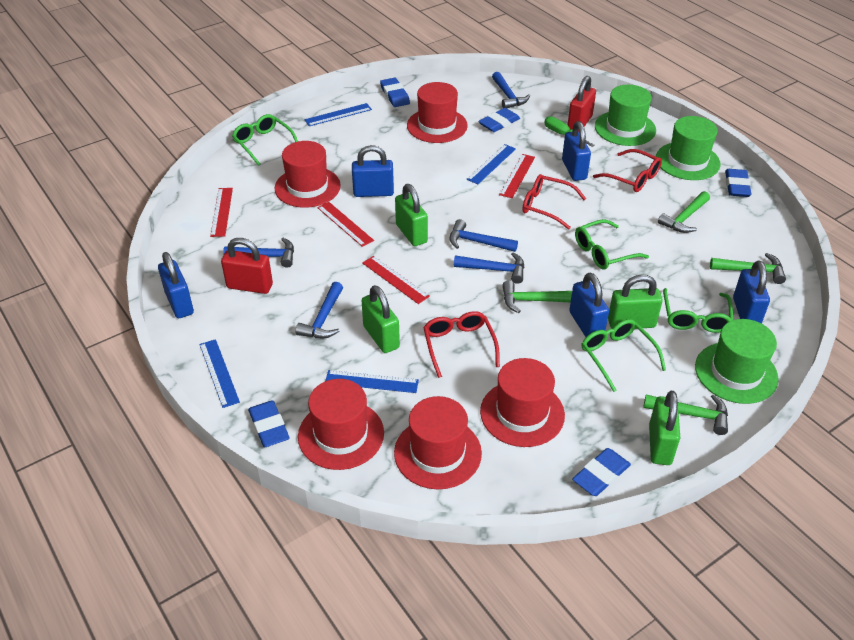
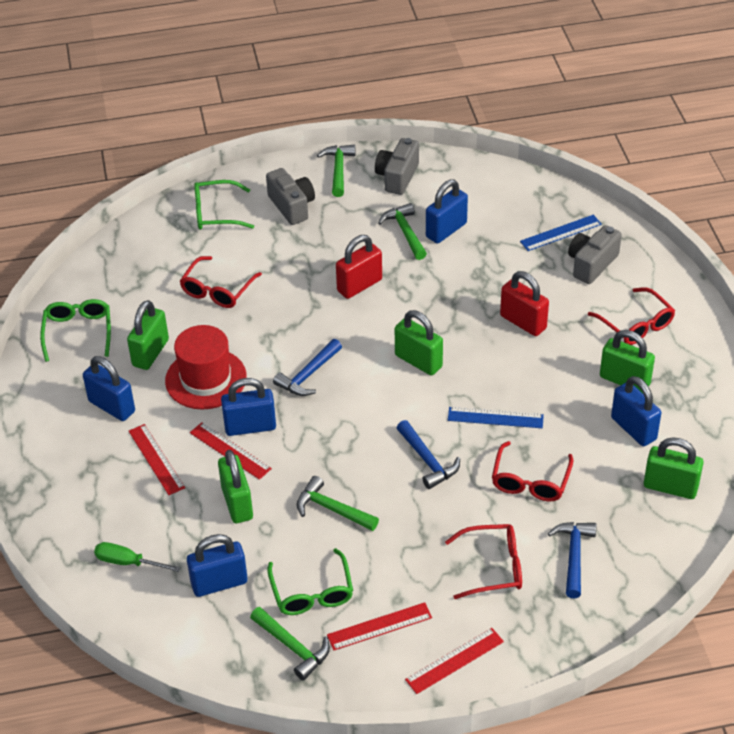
blue eraser: [248,400,290,447] [380,78,410,107] [478,108,520,132] [572,448,631,496] [725,169,751,197] = 5 -> none = 0
blue hammer: [223,238,294,268] [295,282,343,338] [449,219,518,252] [454,252,524,284] [492,72,530,108] = 5 -> [273,339,342,396] [397,420,460,489] [548,522,596,598] = 3
blue ruler: [199,339,240,408] [304,103,372,126] [325,370,419,393] [466,144,516,184] = 4 -> [448,407,544,428] [520,215,602,251] = 2
green glasses: [232,114,298,166] [575,219,649,270] [582,319,666,392] [663,288,733,333] = 4 -> [40,299,111,362] [194,180,254,230] [267,548,353,615] = 3
green hat: [595,85,656,146] [656,116,721,180] [695,319,779,404] = 3 -> none = 0
green padlock: [361,285,400,353] [395,184,428,246] [608,274,663,329] [649,391,680,465] = 4 -> [127,300,169,370] [218,450,253,523] [395,310,443,375] [600,330,655,393] [644,437,704,499] = 5
grey camera: none = 0 -> [266,168,315,225] [375,138,419,195] [568,225,622,284] = 3
red glasses: [423,311,500,378] [522,174,586,230] [593,149,662,192] = 3 -> [180,256,262,308] [445,524,522,599] [492,441,573,502] [588,287,675,345] = 4
red hat: [274,141,341,208] [298,379,384,470] [394,396,482,489] [407,82,468,143] [480,358,565,447] = 5 -> [165,325,247,409] = 1

